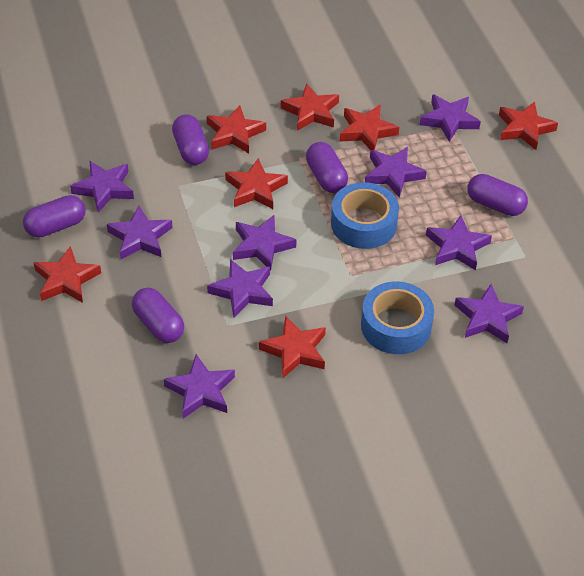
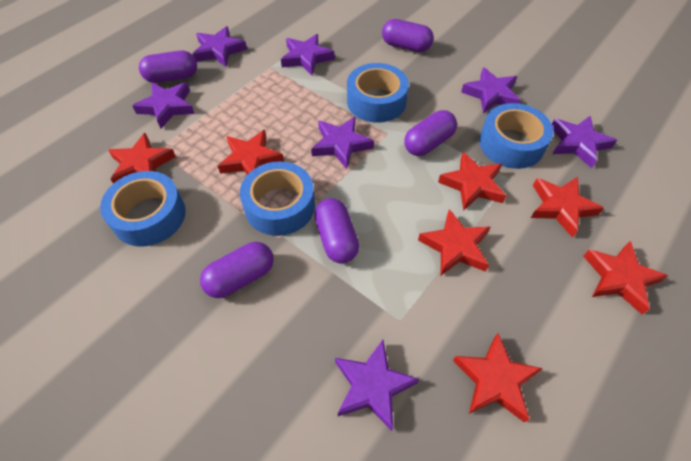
blue tape: [331,182,399,249] [361,282,434,354] = 2 -> [100,171,186,247] [240,161,315,236] [347,63,409,123] [479,103,554,169] = 4
purple star: [70,161,134,213] [107,206,173,259] [164,354,235,419] [207,259,273,318] [233,215,297,271] [365,147,427,198] [420,94,481,142] [426,215,492,270] [455,284,524,343] = 9 -> [132,82,195,129] [193,26,247,67] [281,34,335,76] [311,116,374,169] [335,340,419,431] [461,67,521,114] [552,116,617,168] = 7

